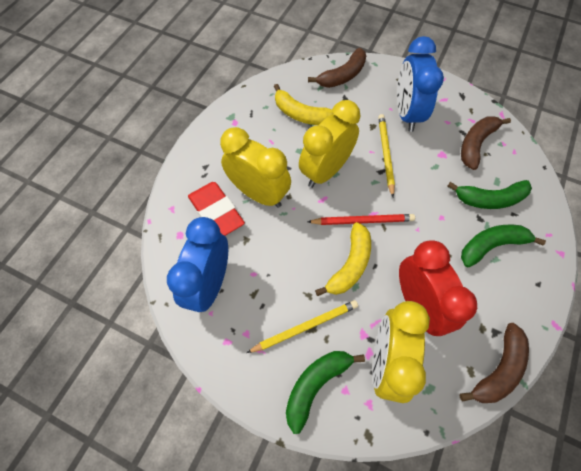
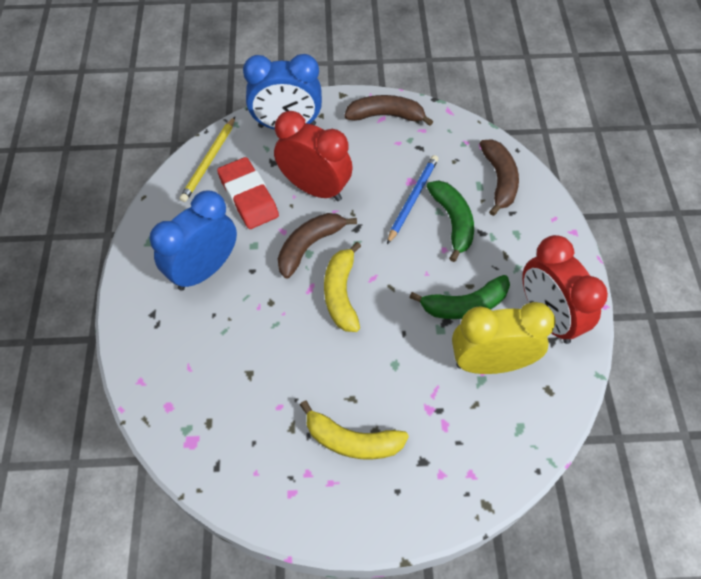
blue pencil: none = 0 -> [387,155,438,244] = 1
green banana: [286,351,365,434] [447,180,532,209] [461,225,546,267] = 3 -> [409,275,510,319] [426,181,474,262] = 2
red clock: [399,240,477,336] = 1 -> [274,111,353,201] [522,235,608,344] = 2
red pencil: [307,214,415,225] = 1 -> none = 0
yellow clock: [220,127,291,208] [299,100,360,188] [373,301,430,403] = 3 -> [452,302,556,374] = 1
yellow pencil: [247,300,358,353] [378,114,395,197] = 2 -> [180,117,235,202] = 1

